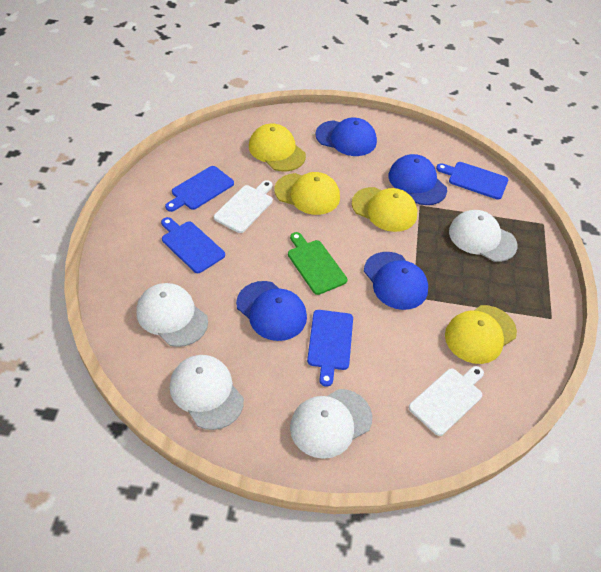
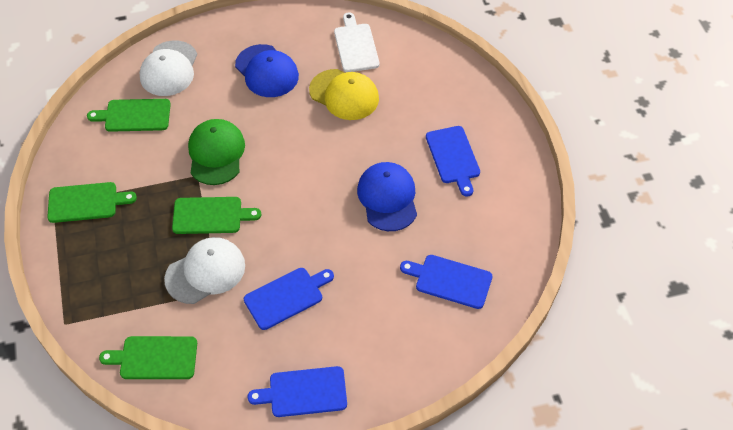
blue cap: [236,281,307,341] [315,118,377,156] [364,252,428,310] [388,154,447,205] = 4 -> [235,44,299,97] [357,162,417,231] = 2
green cap: none = 0 -> [188,119,245,185] = 1
green cutting board: [288,232,347,295] = 1 -> [47,182,137,223] [87,99,171,132] [99,336,197,379] [172,197,261,234] = 4
white cap: [136,283,208,347] [170,355,244,430] [290,389,372,459] [449,210,518,262] = 4 -> [140,40,197,96] [164,237,245,304] = 2
white cutting board: [214,180,273,233] [409,366,484,436] = 2 -> [334,12,380,72] = 1
yellow cap: [249,124,306,172] [274,172,340,215] [352,187,417,232] [445,305,517,364] = 4 -> [309,69,379,120] = 1

